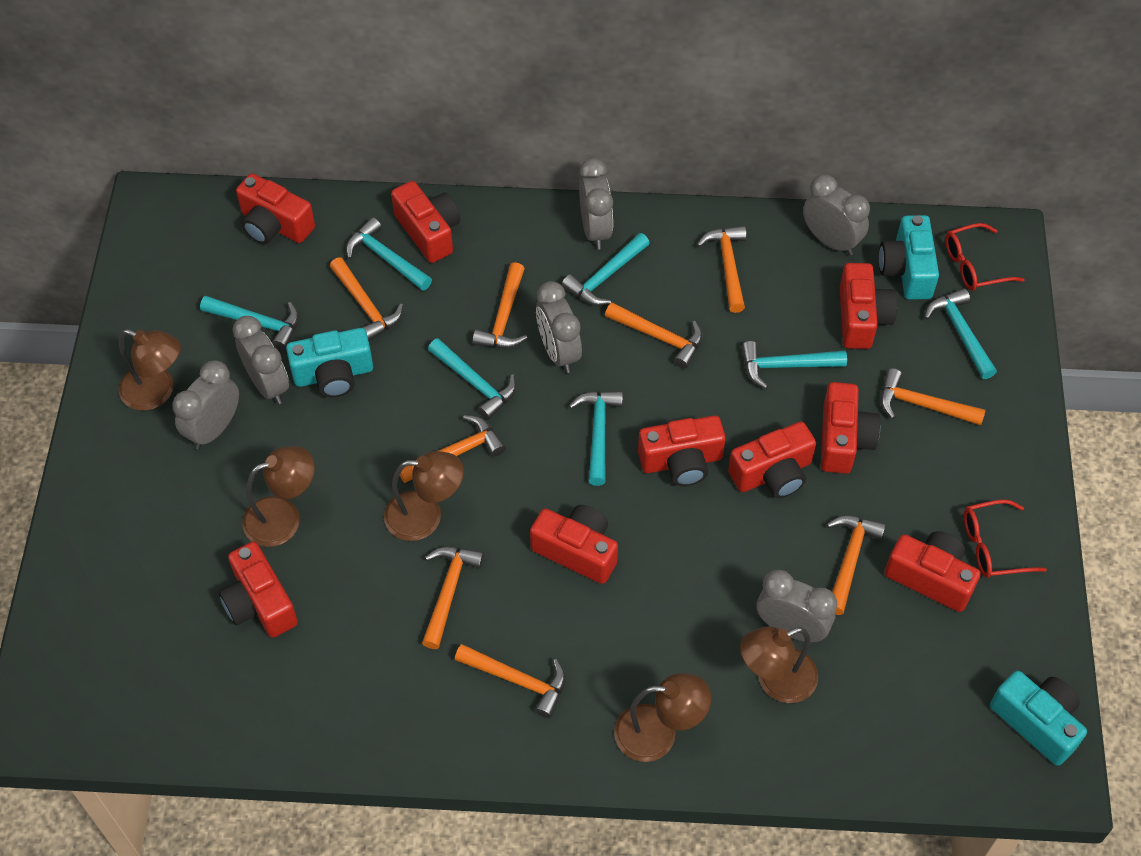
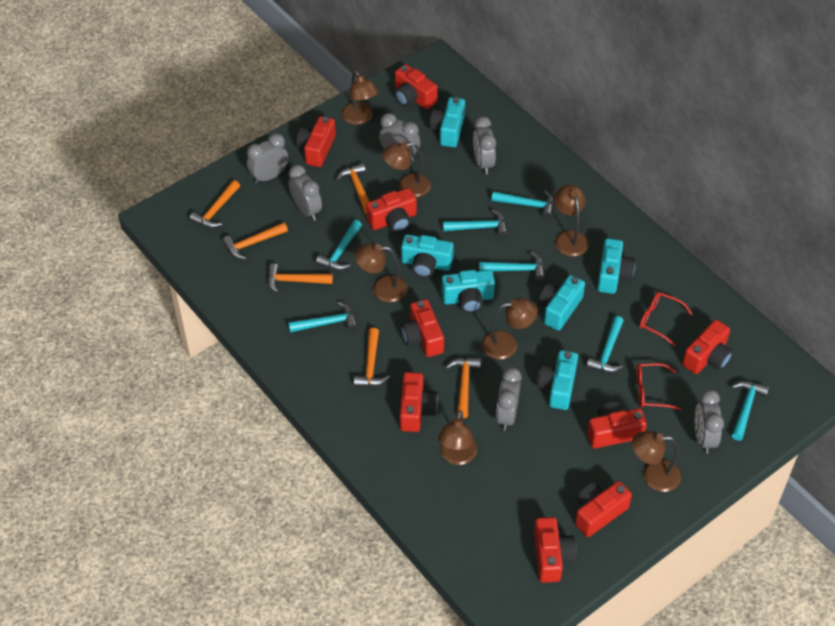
brown lamp: [119,329,181,411] [242,446,315,547] [384,451,464,541] [614,673,711,762] [740,626,818,703] = 5 -> [342,71,379,125] [355,243,408,302] [382,142,431,197] [438,410,477,465] [482,298,538,359] [554,184,589,257] [632,431,681,492] = 7
orange hammer: [330,257,403,341] [400,415,506,483] [422,547,484,649] [455,644,566,718] [472,262,527,348] [605,302,703,369] [697,226,747,313] [827,516,886,615] [880,368,986,426] = 9 -> [189,180,240,228] [222,222,288,259] [268,263,333,293] [336,163,370,214] [354,328,390,387] [445,358,481,418] = 6
turquoise camera: [286,328,373,398] [879,215,939,300] [990,671,1087,766] = 3 -> [401,234,454,277] [430,97,465,147] [441,270,495,313] [537,350,578,410] [539,275,585,331] [597,238,635,294] = 6

